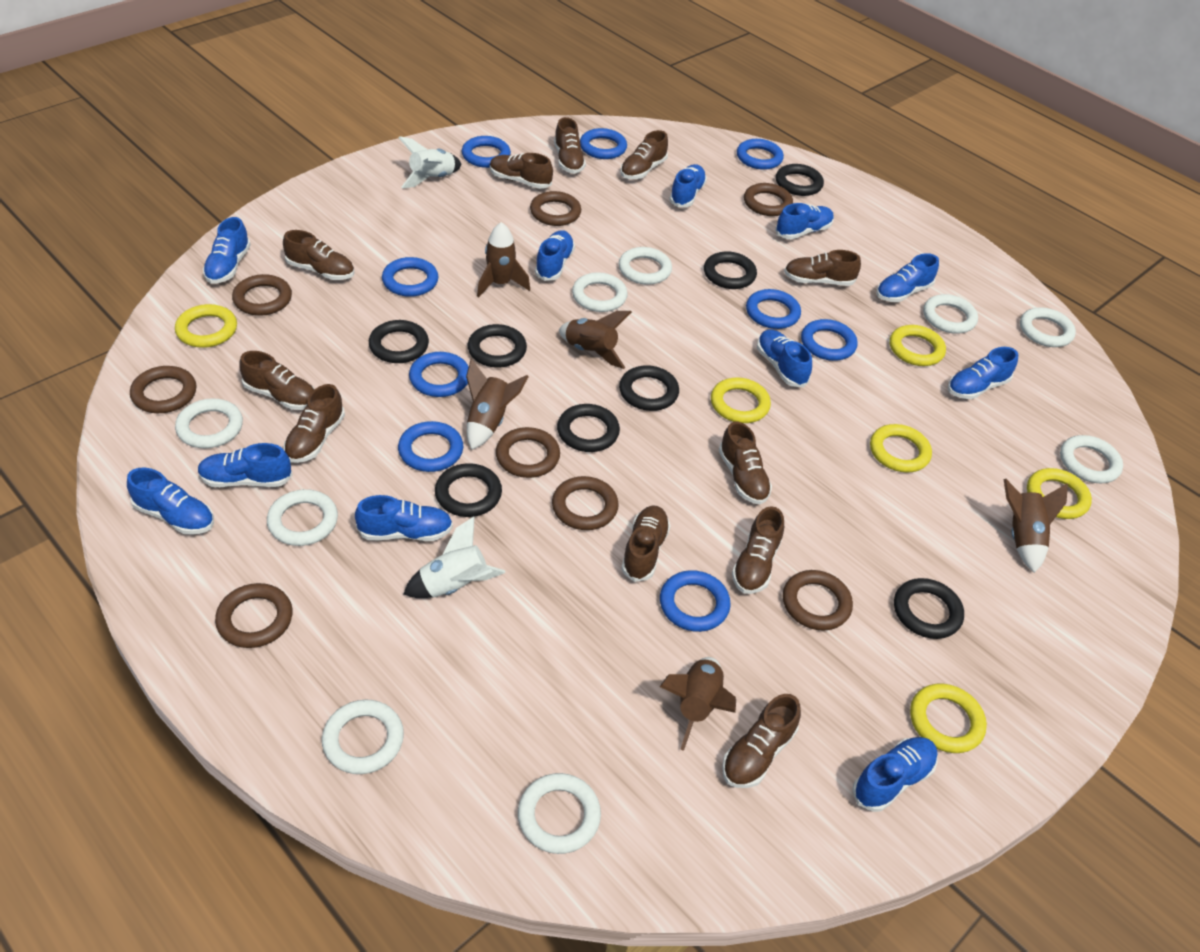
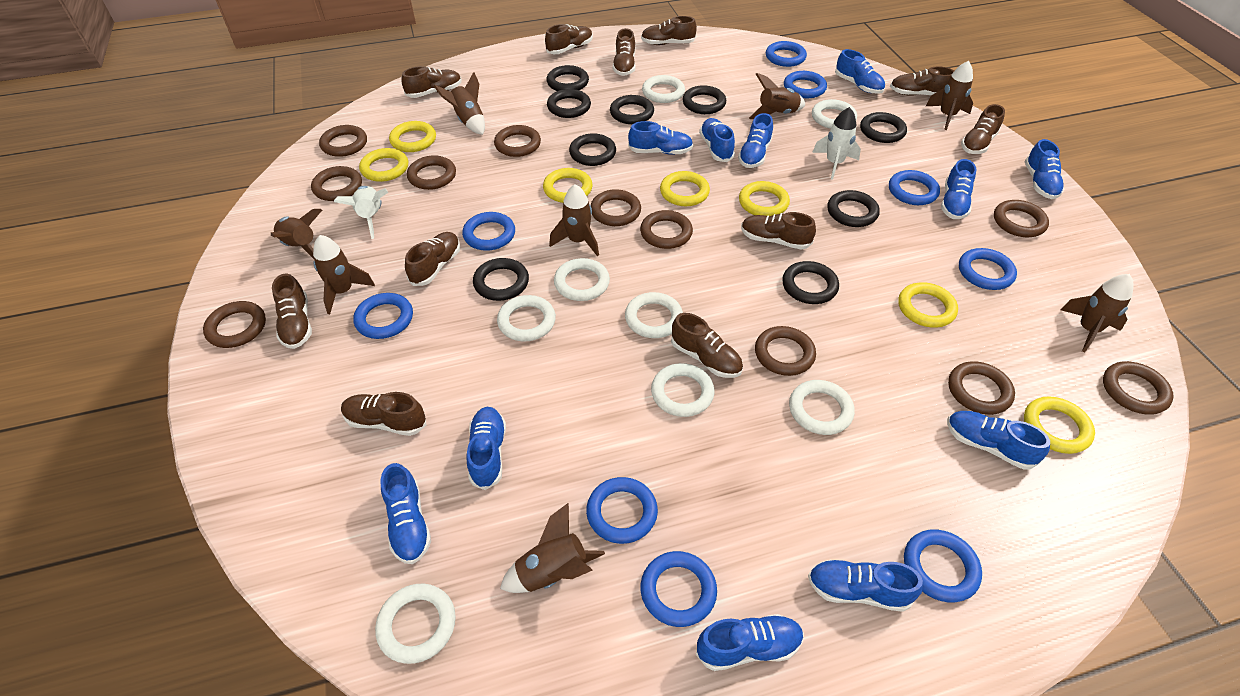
black ring: [369,320,429,363] [435,463,502,517] [468,324,527,368] [557,404,620,452] [619,365,679,411] [704,252,757,289] [776,164,824,196] [894,578,964,639] = 8 -> [473,258,529,301] [546,65,589,91] [547,89,591,118] [569,133,616,166] [610,95,654,124] [682,85,726,114] [782,261,839,304] [827,190,880,227] [860,112,907,143] = 9
brown ring: [130,366,196,413] [215,583,293,648] [232,274,292,316] [496,427,560,478] [530,191,581,226] [552,476,619,530] [744,183,793,216] [783,570,853,631] = 8 -> [203,301,266,348] [311,166,362,201] [319,125,367,157] [407,155,456,190] [494,125,541,157] [591,189,641,226] [640,210,693,249] [755,326,816,376] [948,361,1015,415] [994,200,1049,237] [1103,361,1174,415] = 11
brown rocket: [466,359,529,450] [477,222,530,297] [559,311,632,369] [660,657,736,751] [1004,479,1068,573] = 5 -> [271,209,322,259] [313,235,375,314] [434,72,485,135] [500,503,605,593] [549,184,599,256] [749,73,805,119] [926,61,973,130] [1061,274,1134,352] = 8
white ring: [175,399,243,448] [267,489,338,546] [322,700,404,774] [518,773,601,854] [572,272,627,312] [619,247,672,285] [923,294,978,334] [1020,307,1076,347] [1060,435,1123,483] = 9 -> [375,584,456,664] [497,295,556,341] [554,258,610,301] [625,292,683,338] [642,75,685,103] [651,363,715,417] [789,380,855,435] [812,99,857,129] = 8
yellow ring: [175,304,237,348] [711,378,771,423] [870,424,932,473] [890,325,946,366] [910,683,987,753] [1027,468,1092,519] = 6 -> [359,148,408,182] [389,121,436,152] [543,168,593,203] [660,171,710,206] [739,181,790,216] [898,283,958,328] [1024,396,1095,454] = 7

